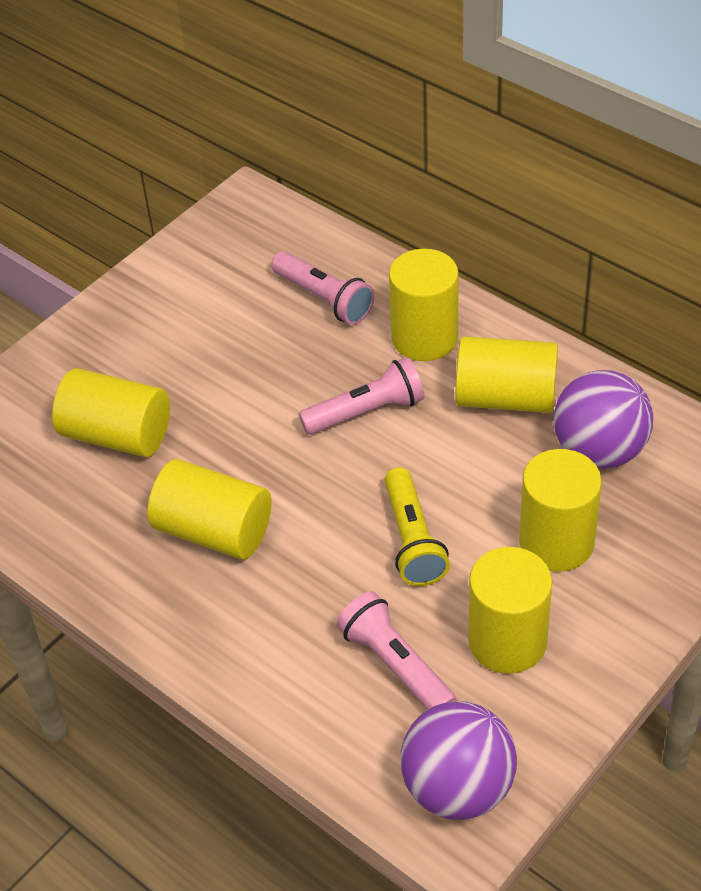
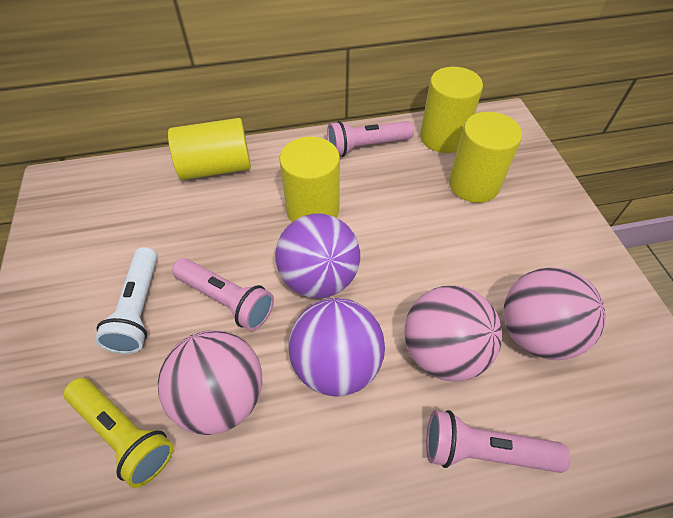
pink ball: none = 0 -> [158,330,262,435] [404,286,502,381] [504,267,606,360] = 3
white flashlight: none = 0 -> [95,247,157,354] = 1
yellow cylinder: [52,368,170,457] [147,459,272,559] [389,249,459,361] [455,336,558,413] [468,547,552,674] [519,449,602,572] = 6 -> [168,118,251,180] [279,137,340,222] [420,67,483,153] [449,112,522,203] = 4

